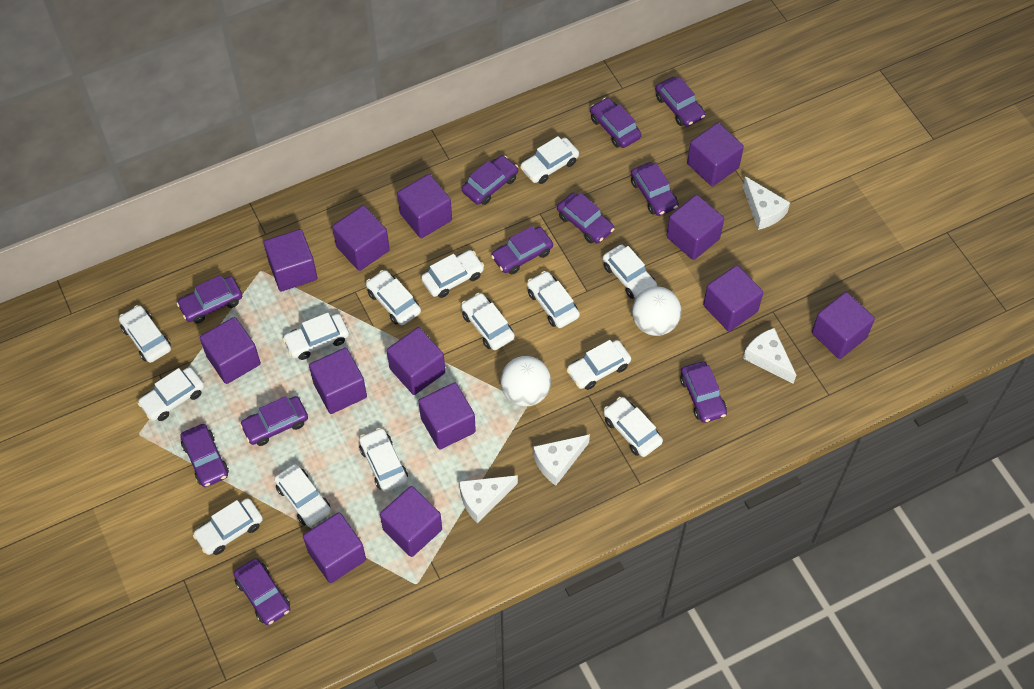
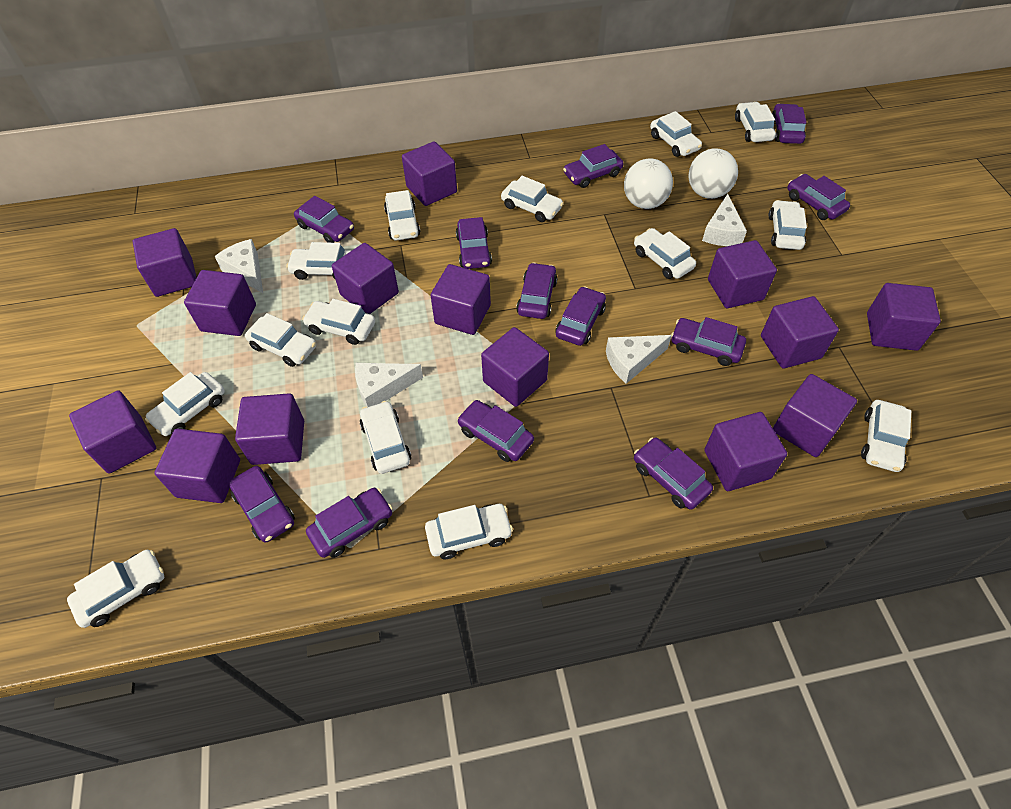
purple car: [177,275,242,323] [180,424,229,487] [233,558,290,625] [240,396,308,446] [462,155,518,205] [491,226,553,274] [557,193,614,244] [590,98,641,148] [631,162,679,216] [655,77,705,127] [680,361,727,423] = 11 -> [229,466,295,543] [294,196,354,243] [306,488,392,558] [456,217,492,269] [457,400,534,462] [516,263,557,319] [556,286,606,346] [563,144,623,188] [634,437,713,510] [671,317,746,366] [772,104,807,144] [787,174,850,220] = 12
purple cube: [200,317,261,384] [264,229,317,291] [303,512,366,583] [309,348,367,414] [332,205,390,271] [380,486,442,557] [387,327,445,395] [397,174,452,238] [419,383,476,450] [666,195,724,260] [687,123,744,186] [703,265,763,331] [812,292,875,359] = 13 -> [69,390,156,474] [133,228,197,297] [154,429,240,503] [184,270,256,336] [235,393,304,465] [332,243,399,314] [402,141,457,206] [431,264,491,335] [481,327,549,407] [704,412,787,491] [708,240,777,308] [761,296,839,369] [773,374,857,457] [867,283,941,351] = 14

